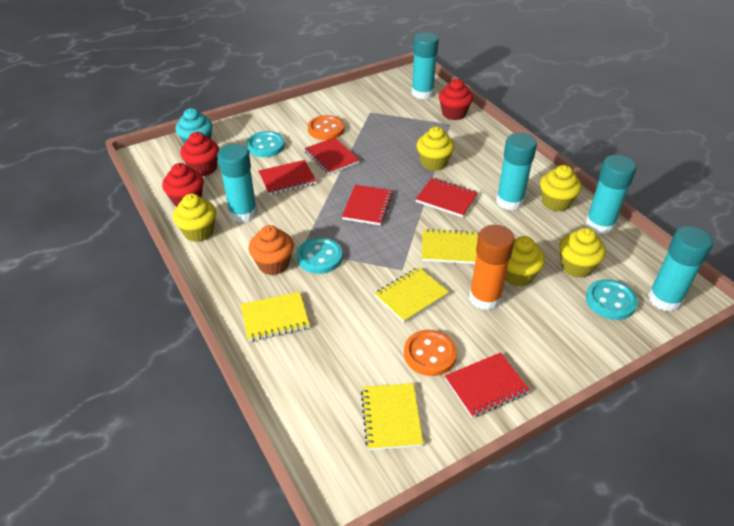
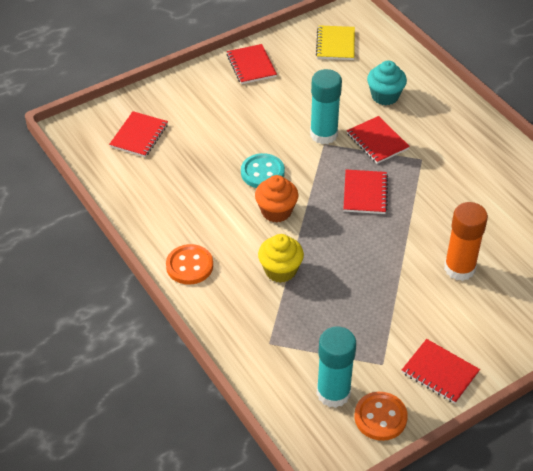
red cupcake: [162,163,204,207] [180,132,219,177] [439,79,473,120] = 3 -> none = 0
turquoise button: [246,131,285,157] [297,238,343,274] [586,279,638,320] = 3 -> [241,153,285,188] = 1
turquoise glue stick: [217,144,257,222] [411,32,439,99] [496,133,537,210] [585,155,636,234] [648,226,713,312] = 5 -> [310,69,342,144] [317,326,356,408] = 2
yellow cupcake: [173,194,216,242] [417,126,454,171] [505,236,545,287] [540,165,582,212] [559,228,606,278] = 5 -> [258,234,304,283] = 1
yellow notebook: [240,292,310,341] [361,383,423,450] [374,267,449,323] [422,229,478,264] = 4 -> [316,25,355,60] = 1

